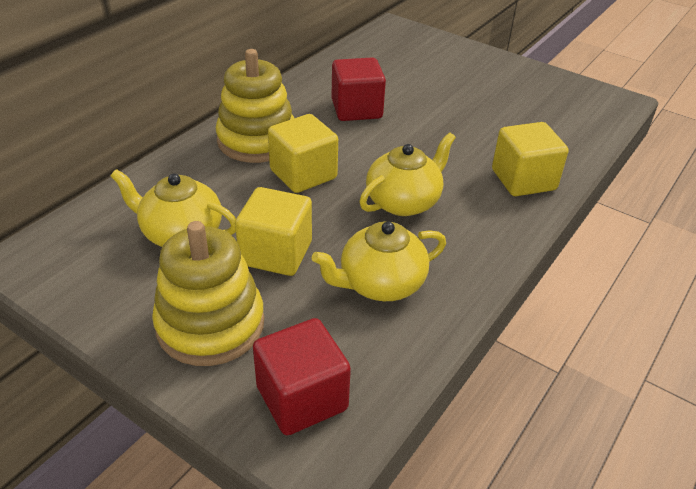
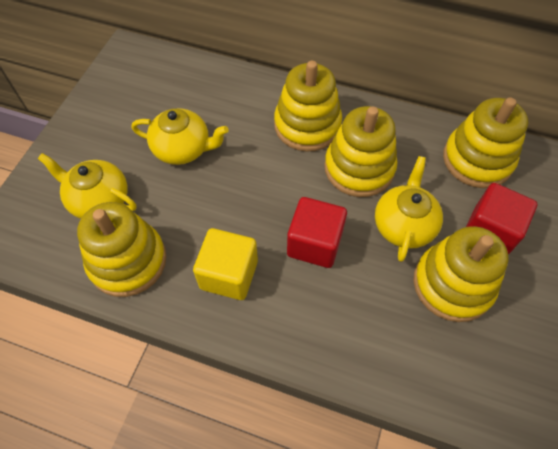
yellow cube: [235,187,312,276] [268,114,338,193] [492,122,569,196] = 3 -> [193,228,258,300] = 1
yellow stacking toy: [152,221,264,366] [216,49,294,163] = 2 -> [77,202,167,297] [274,61,342,152] [324,106,398,197] [413,226,509,322] [443,97,528,188] = 5

